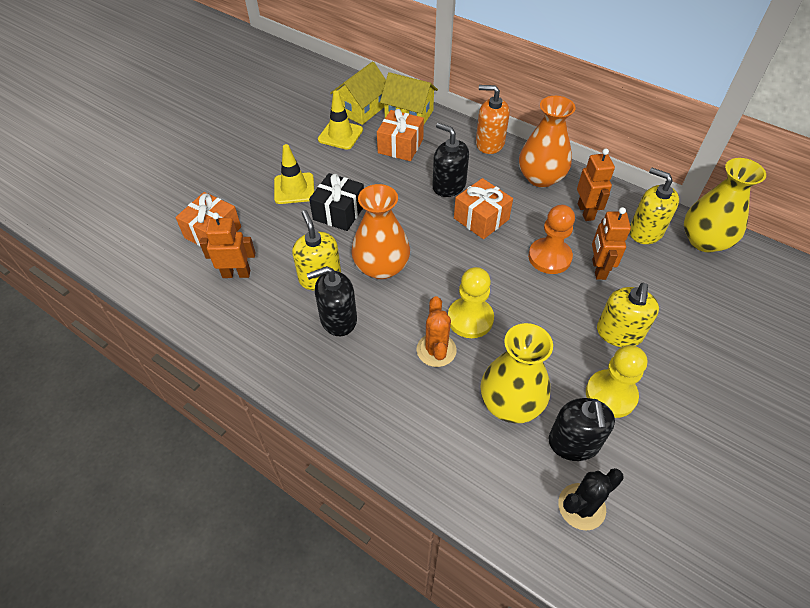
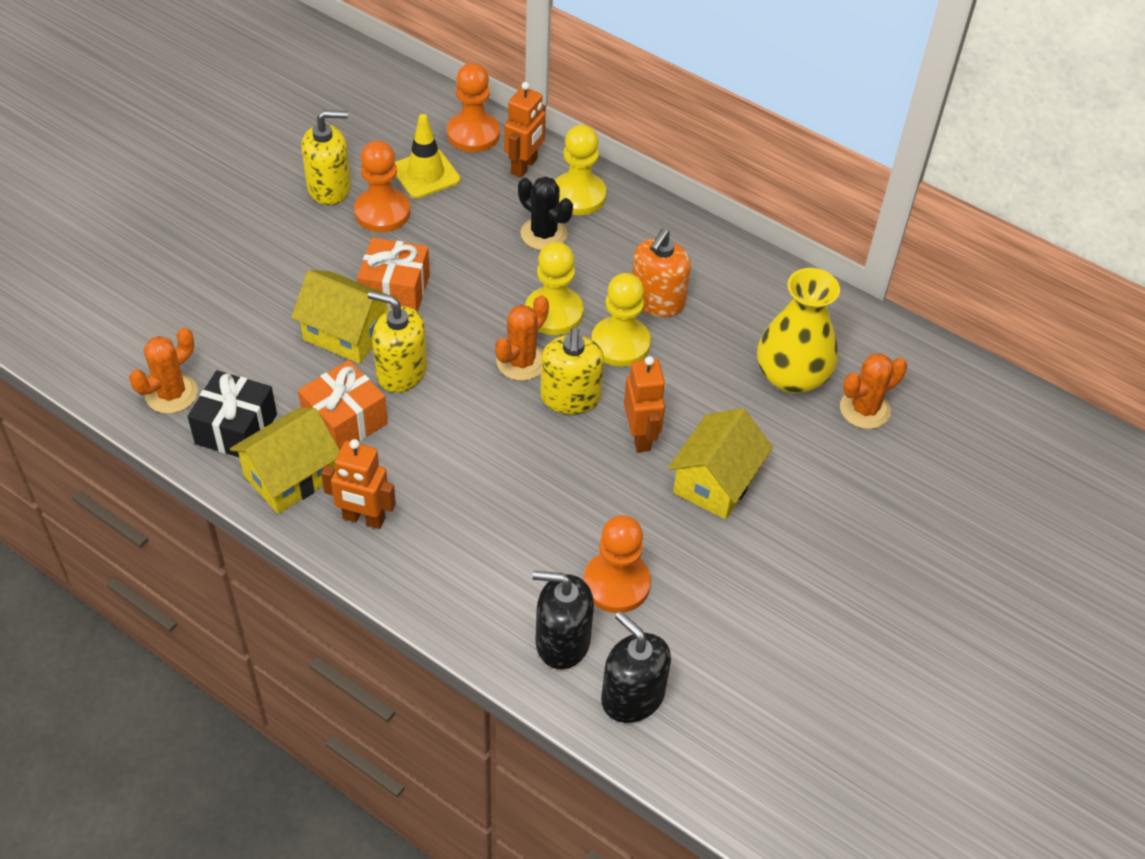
black soap dispenser: [307,266,357,336] [432,123,469,197] [549,398,615,461] = 3 -> [533,571,594,669] [601,611,671,723] = 2
orange cactus: [417,296,456,367] = 1 -> [129,327,198,414] [495,296,549,381] [840,353,907,429] = 3
orange gift: [175,192,241,247] [377,109,424,161] [454,178,513,239] = 3 -> [298,360,388,450] [357,238,430,312] = 2
orange pawn: [528,205,575,274] = 1 -> [354,141,410,232] [447,63,500,152] [584,515,651,613] = 3
orange vase: [351,184,410,279] [519,96,575,187] = 2 -> none = 0
yellow house: [330,62,386,125] [380,72,438,124] = 2 -> [230,408,340,514] [291,270,388,364] [668,408,773,519] = 3
yellow pawn: [448,267,494,338] [586,345,648,418] = 2 -> [525,242,584,335] [555,125,606,215] [591,273,651,367] = 3
yellow traffic cone: [274,144,314,204] [318,91,363,150] = 2 -> [395,114,460,199] = 1
yellow vase: [480,323,553,423] [684,158,766,253] = 2 -> [757,268,840,394] = 1

